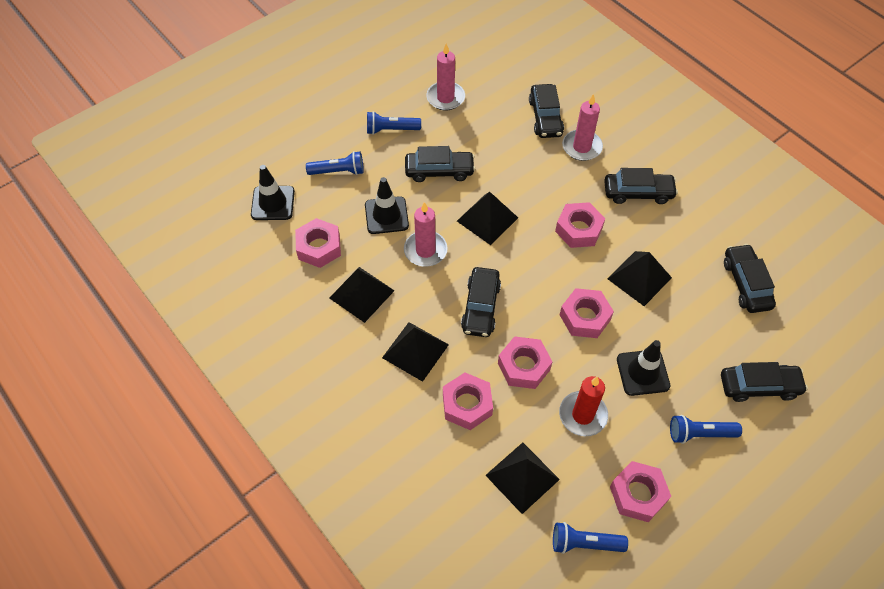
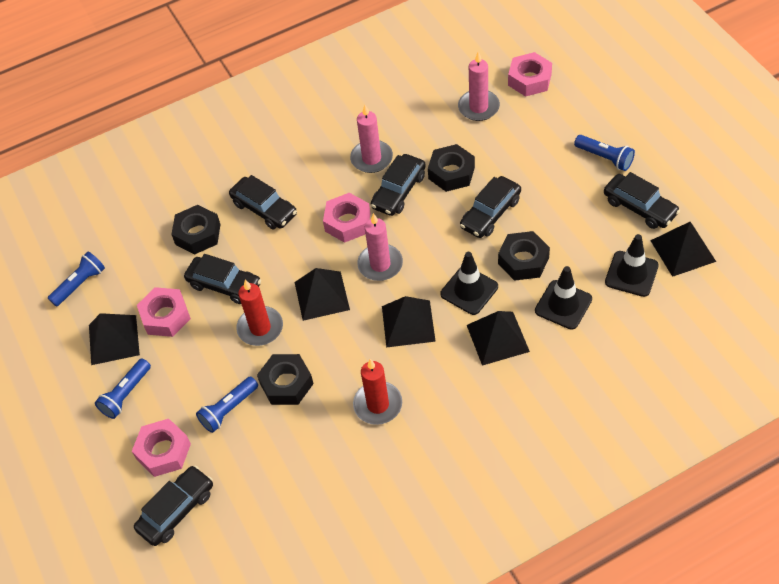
black nut: none = 0 -> [171,205,221,254] [257,354,314,405] [428,144,475,192] [498,231,550,281] = 4
pink nut: [295,218,341,268] [443,373,493,430] [498,336,552,389] [555,202,605,248] [560,288,614,338] [610,461,671,522] = 6 -> [132,419,191,477] [137,287,191,337] [323,193,371,243] [508,52,552,97] = 4
red candle: [559,376,608,436] = 1 -> [236,280,283,346] [353,359,402,425] = 2

